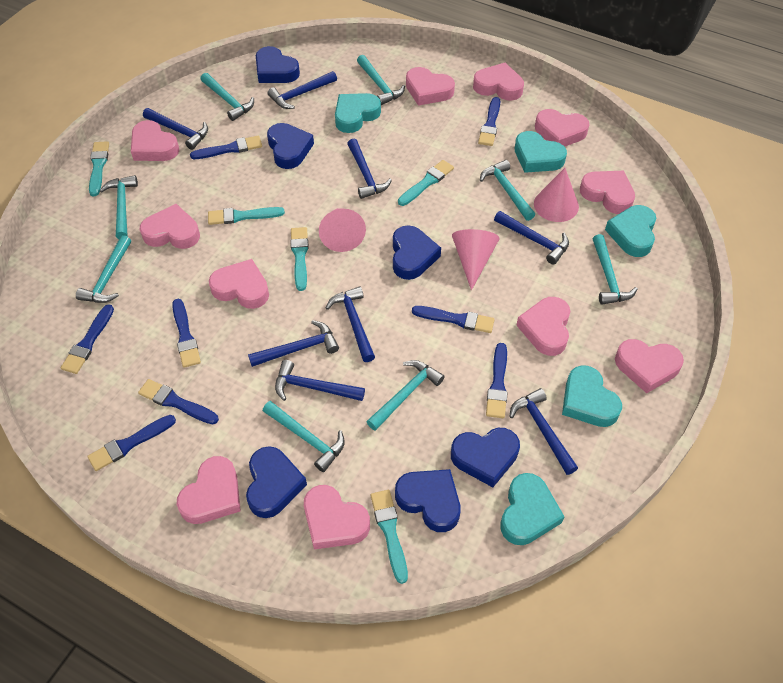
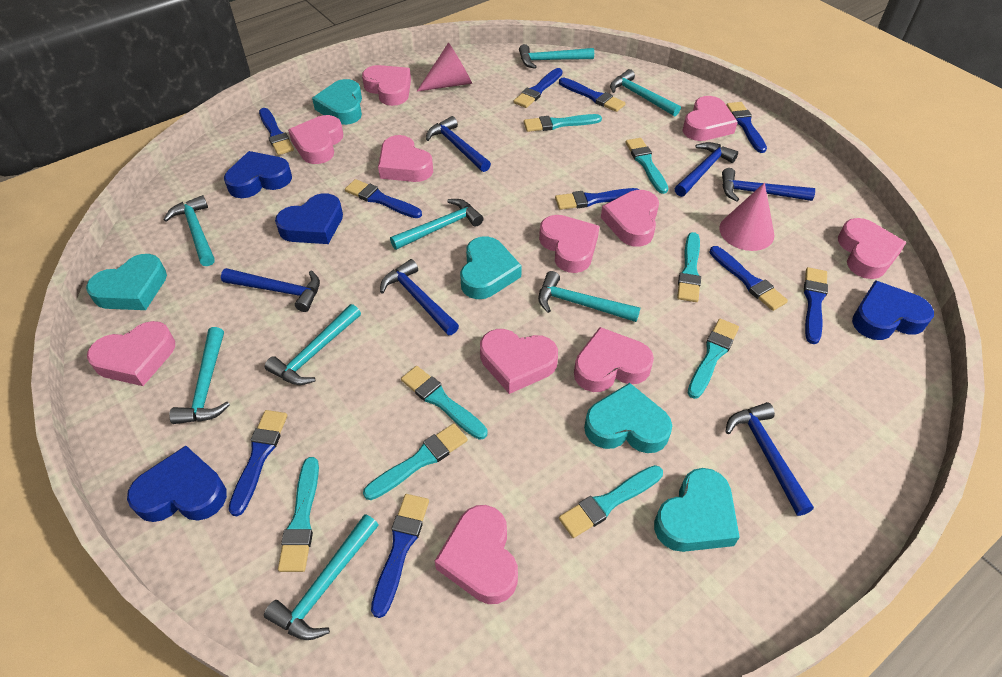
blue brush: [61,304,114,374] [87,415,176,471] [138,379,219,424] [172,299,201,368] [190,136,262,159] [412,306,495,333] [478,97,500,146] [486,343,508,418] = 8 -> [228,410,287,516] [259,108,294,155] [345,179,422,218] [371,494,429,618] [514,68,563,108] [555,188,640,210] [559,78,626,112] [709,246,788,311] [726,102,767,153] [804,267,828,344] = 10
blue hammer: [143,108,208,150] [248,320,339,367] [268,71,337,109] [275,360,365,401] [326,286,375,362] [347,139,392,199] [494,211,569,265] [509,388,578,475] = 8 -> [221,268,320,312] [380,259,459,335] [426,116,491,172] [675,142,738,197] [722,168,815,202] [725,402,814,516] = 6
blue heart: [246,446,307,518] [256,46,300,83] [267,123,314,169] [393,225,441,280] [395,469,460,532] [451,428,520,487] = 6 -> [127,446,227,522] [224,151,292,198] [275,193,343,244] [852,280,934,340] = 4
pink cone: [319,208,366,252] [452,229,500,290] [534,168,579,222] = 3 -> [417,42,472,92] [719,183,774,251] = 2
turquoise brush: [89,141,109,196] [208,207,285,225] [291,227,309,291] [370,490,408,584] [398,160,454,206] = 5 -> [278,457,319,572] [363,423,468,500] [401,366,488,440] [524,114,602,132] [559,465,663,538] [626,138,668,194] [677,232,701,302] [687,319,739,399] = 8

